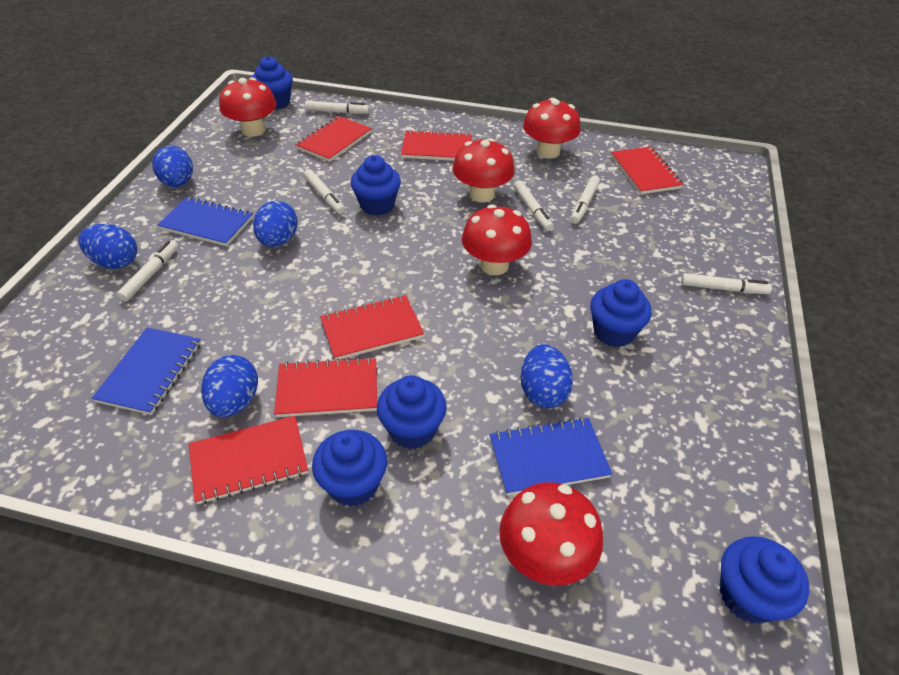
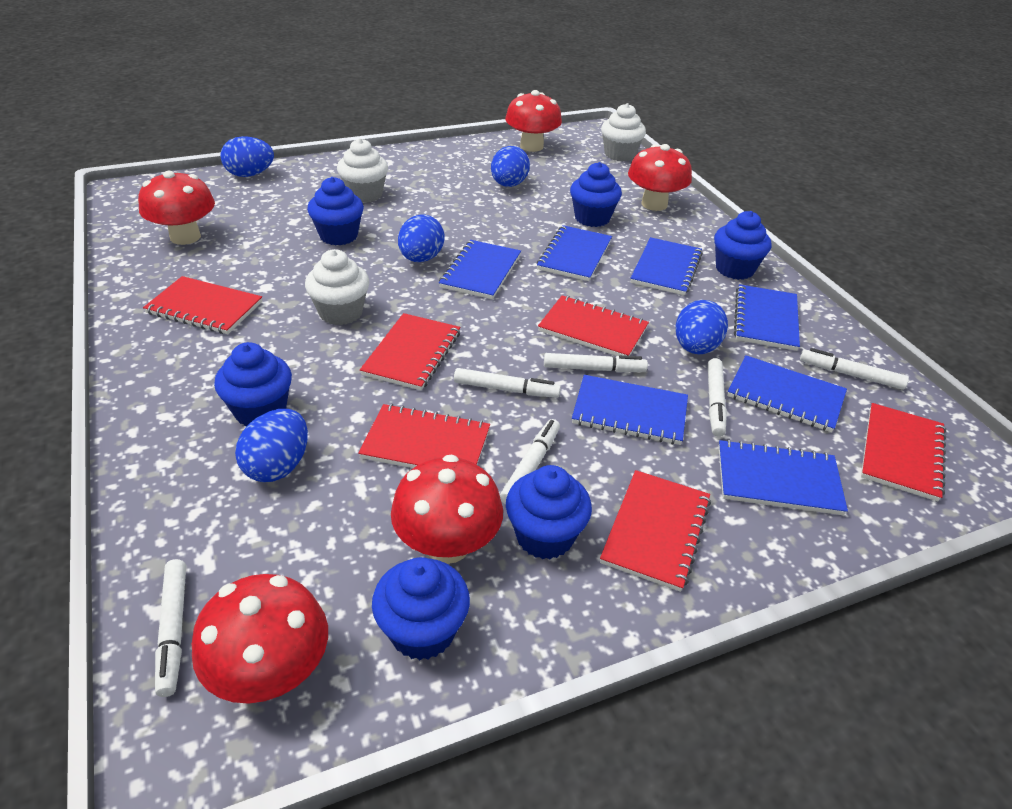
blue notebook: [92,328,201,415] [157,197,253,246] [489,417,612,496] = 3 -> [439,240,521,299] [537,225,612,281] [572,375,688,445] [630,237,703,296] [718,439,848,515] [727,355,847,433] [734,284,800,351] = 7
white cupcake: none = 0 -> [305,249,369,325] [337,138,388,203] [601,103,646,161] = 3

